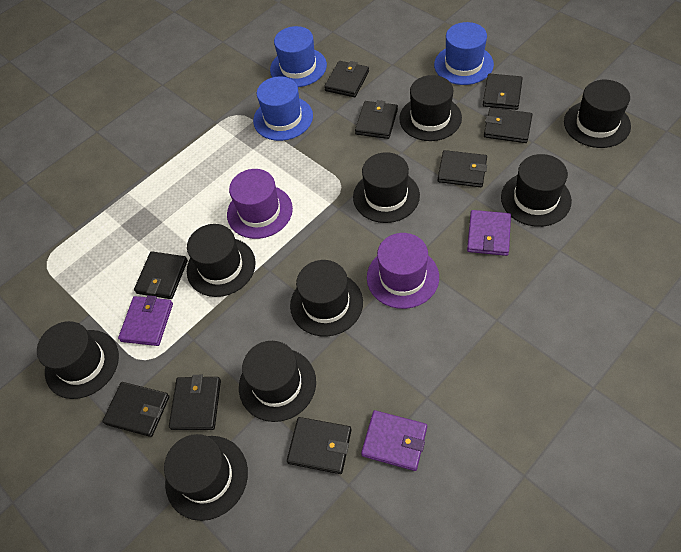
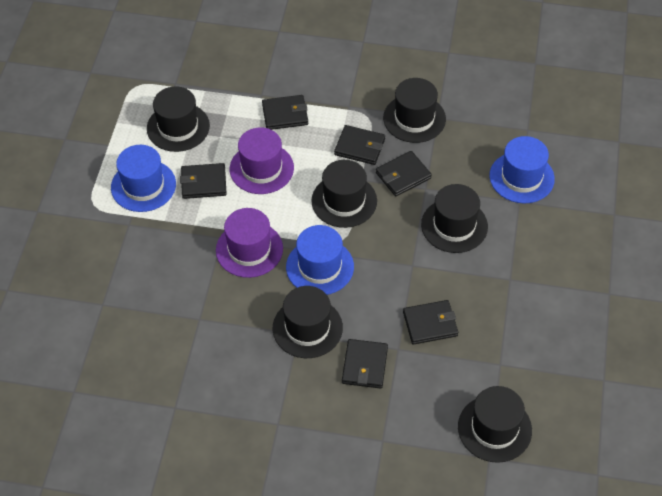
black hat: [37,321,119,399] [164,434,248,521] [187,224,256,297] [239,341,316,422] [290,260,363,336] [353,152,420,223] [399,75,462,141] [501,154,572,227] [564,80,631,148] = 9 -> [147,86,210,152] [273,286,343,358] [311,160,377,228] [383,78,446,143] [421,184,488,253] [458,386,532,463] = 6
black wallet: [102,382,170,437] [134,251,188,299] [169,375,221,430] [287,417,351,474] [324,61,369,97] [355,100,398,139] [438,150,487,187] [483,73,523,110] [484,108,532,143] = 9 -> [180,163,227,199] [262,95,308,130] [334,125,385,165] [342,339,388,389] [376,151,432,196] [403,300,458,345] = 6
purple wallet: [118,295,173,346] [361,410,427,471] [467,210,511,256] = 3 -> none = 0

